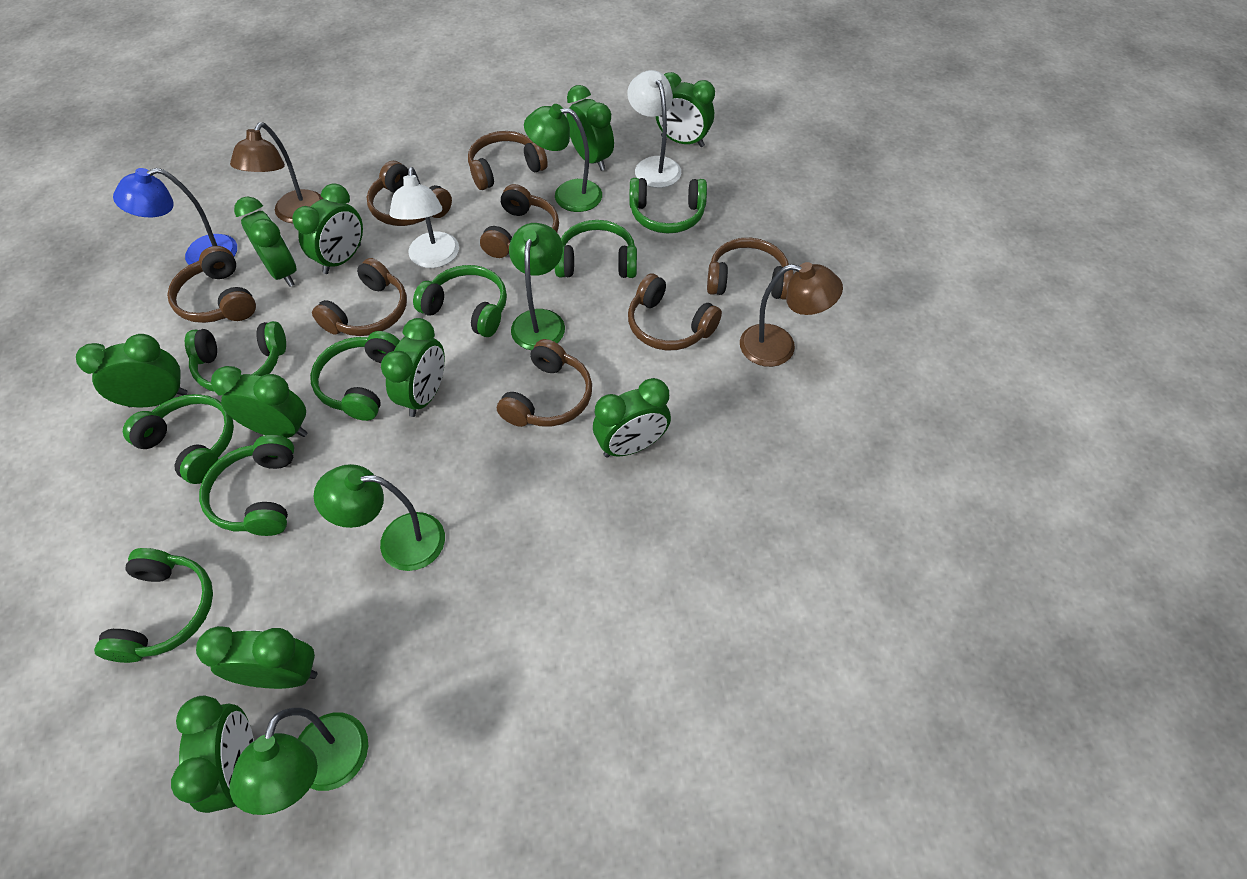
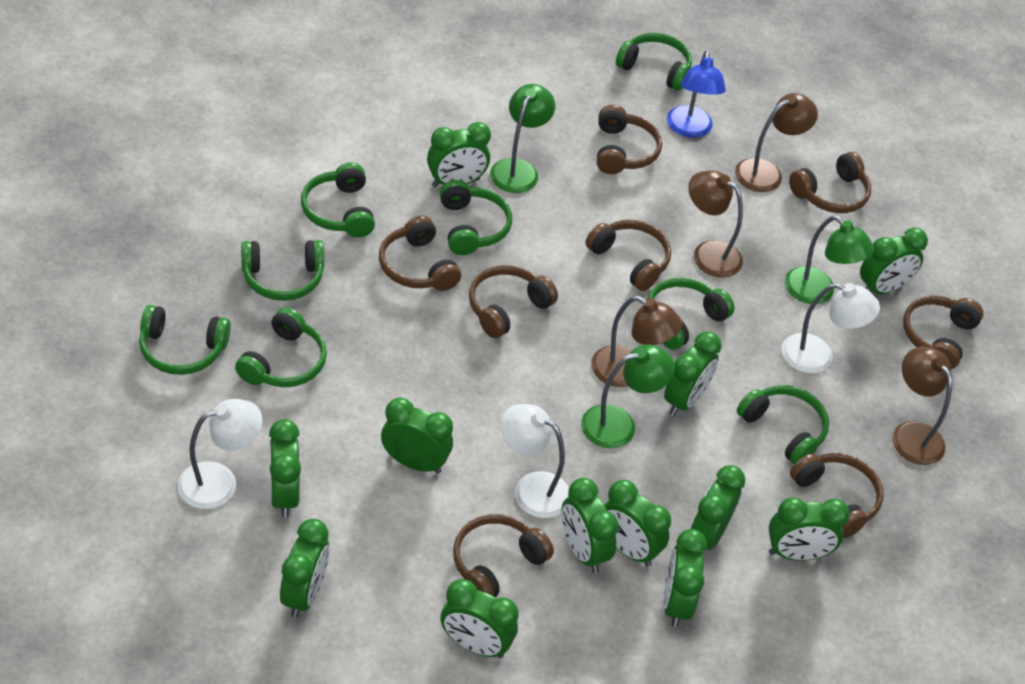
brown lamp: [230,122,323,223] [740,262,843,367] = 2 -> [591,296,682,387] [688,170,743,277] [735,93,818,192] [892,346,952,465] = 4
green clock: [76,334,188,407] [171,695,254,813] [196,626,317,689] [211,366,308,438] [234,196,297,287] [292,183,363,274] [381,318,445,417] [566,85,614,171] [593,378,671,458] [656,72,715,147] = 10 -> [269,419,301,518] [280,519,329,618] [381,397,453,474] [427,122,491,187] [441,579,519,658] [561,478,619,573] [604,480,671,567] [664,332,722,416] [664,529,707,627] [690,465,745,550] [769,497,850,561] [860,228,928,294] = 12
green lamp: [230,708,368,815] [314,464,445,571] [509,223,565,350] [524,104,602,212] = 4 -> [490,84,555,193] [581,345,675,448] [785,216,874,304] = 3
white lamp: [389,167,459,268] [627,70,681,188] = 2 -> [178,399,262,509] [501,404,569,518] [782,283,880,373] = 3

